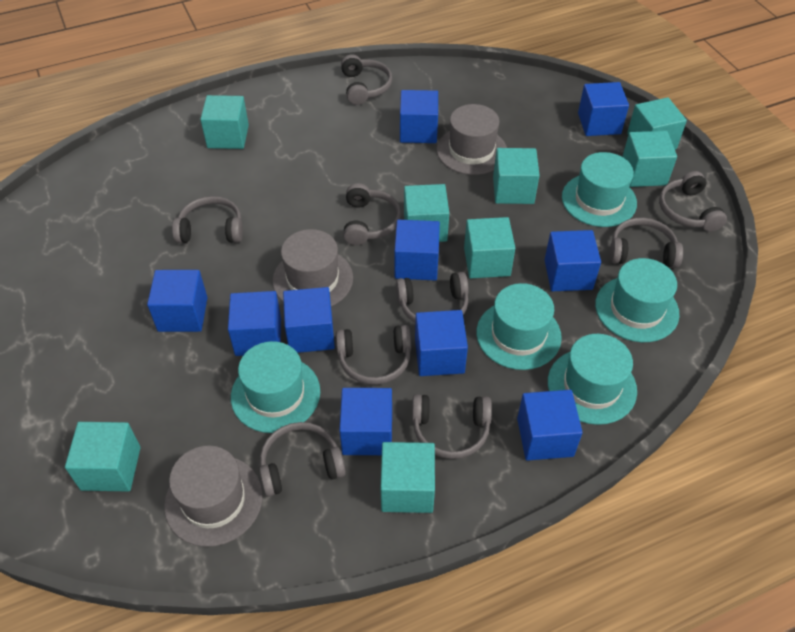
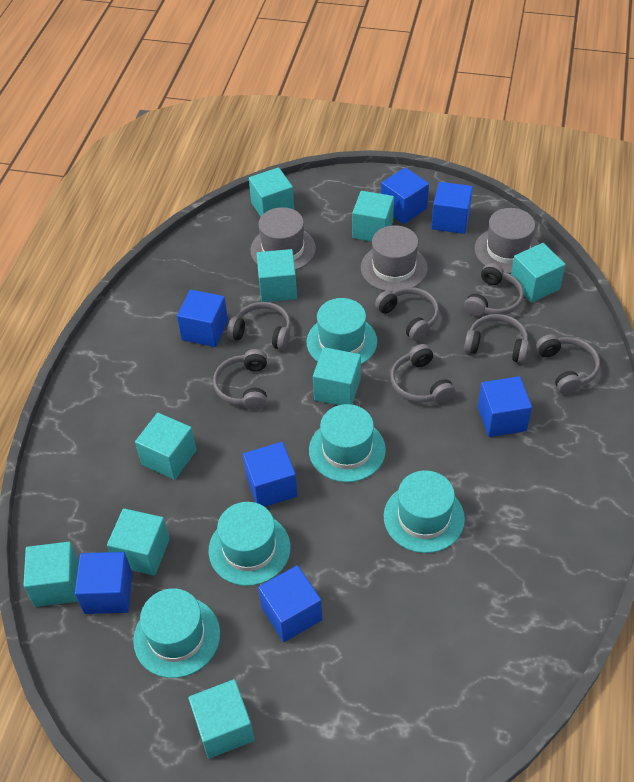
blue cube: [147,270,208,332] [228,291,281,356] [283,287,335,353] [339,388,392,455] [394,220,440,280] [400,90,438,143] [415,310,468,376] [517,390,583,461] [545,230,601,291] [578,82,629,136] = 10 -> [75,552,132,614] [177,290,228,347] [243,442,298,507] [258,565,322,642] [381,167,429,224] [431,182,473,234] [478,376,532,437] = 7
grey headphones: [172,196,243,243] [259,422,346,497] [336,325,411,385] [341,54,392,105] [343,183,401,245] [396,272,469,323] [412,394,492,459] [610,218,683,268] [659,171,727,232] = 9 -> [213,349,267,410] [227,302,291,350] [375,287,439,341] [390,344,455,403] [464,263,524,316] [464,314,529,363] [536,334,600,394] = 7
turquoise cube: [65,422,141,492] [200,95,249,149] [380,442,435,513] [404,184,449,242] [464,217,515,279] [493,148,540,204] [622,131,677,187] [627,97,687,150] = 8 -> [23,542,79,607] [107,508,170,576] [135,413,196,480] [188,679,255,759] [249,167,294,217] [257,249,297,302] [313,347,361,405] [352,191,394,241] [511,243,566,303] = 9

